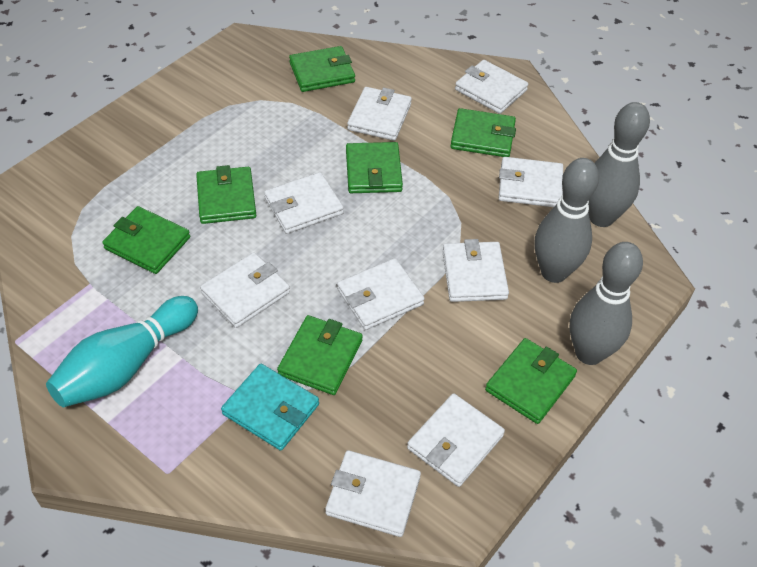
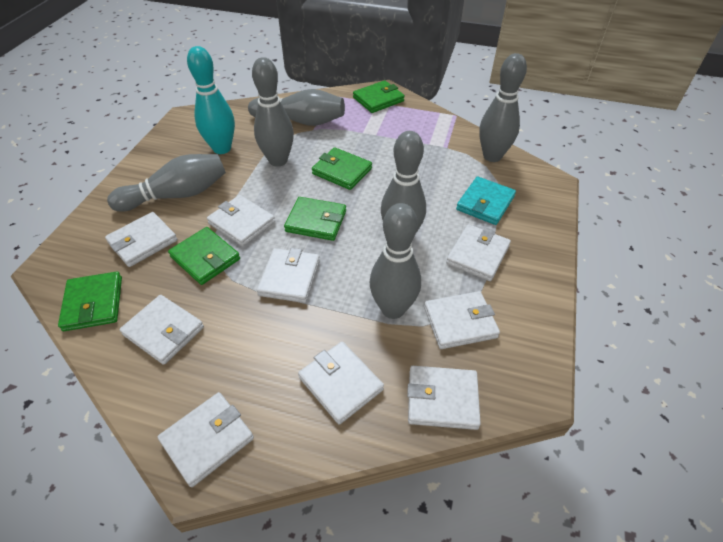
green wallet: [102,206,190,274] [196,165,256,224] [277,315,363,395] [289,46,355,92] [346,142,403,193] [450,108,516,157] [485,338,577,424] = 7 -> [58,272,122,331] [168,227,240,285] [284,197,346,241] [312,147,372,190] [353,80,405,113] = 5
grey bowling pin: [535,158,599,283] [570,242,643,365] [588,102,650,227] = 3 -> [107,154,226,212] [248,89,345,126] [252,57,294,167] [370,203,421,319] [381,131,426,233] [479,53,527,162] = 6

